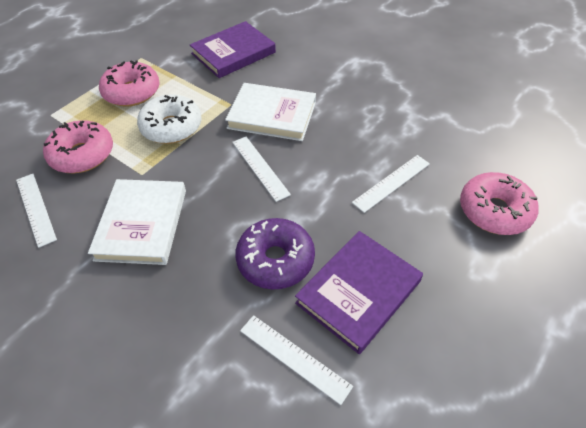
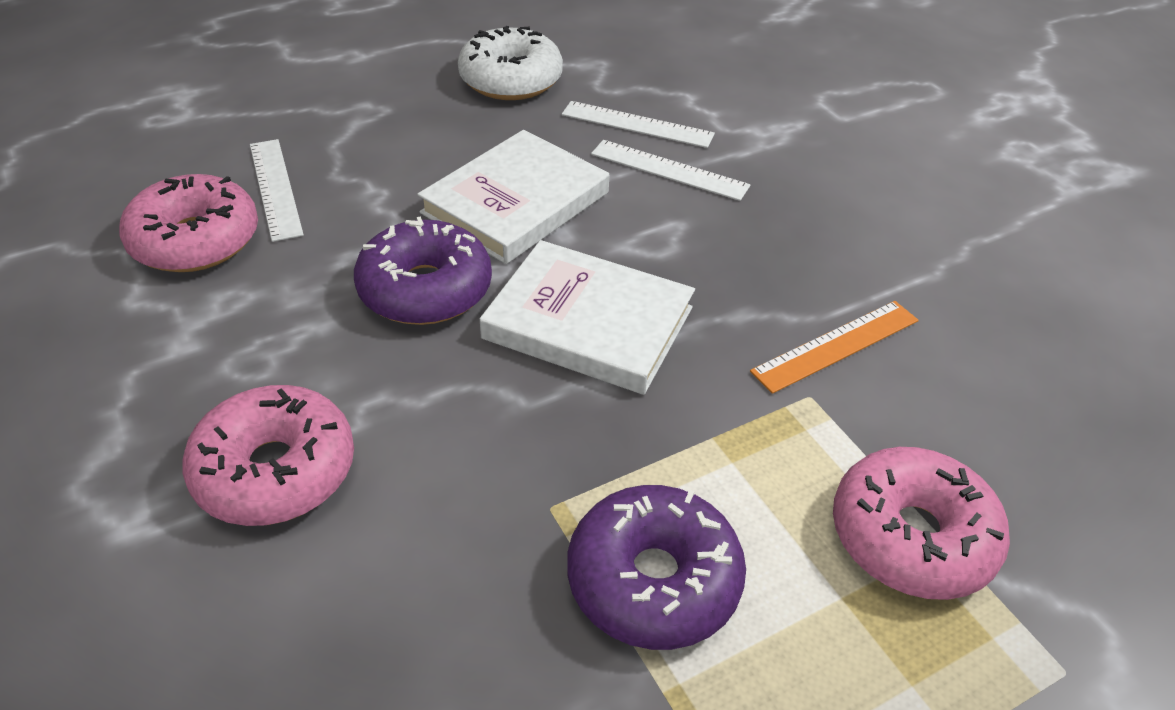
orange ruler: none = 0 -> [750,301,919,394] = 1
purple book: [190,21,276,78] [295,231,423,354] = 2 -> none = 0
purple donut: [235,218,315,290] = 1 -> [354,216,492,325] [568,485,746,650] = 2
white ruler: [16,174,57,248] [232,137,291,202] [240,315,353,405] [352,155,430,213] = 4 -> [250,139,304,242] [562,101,715,148] [591,140,750,201] = 3

